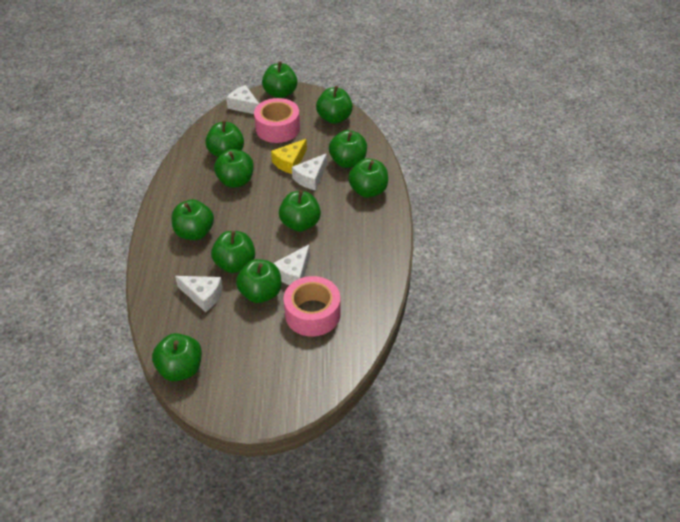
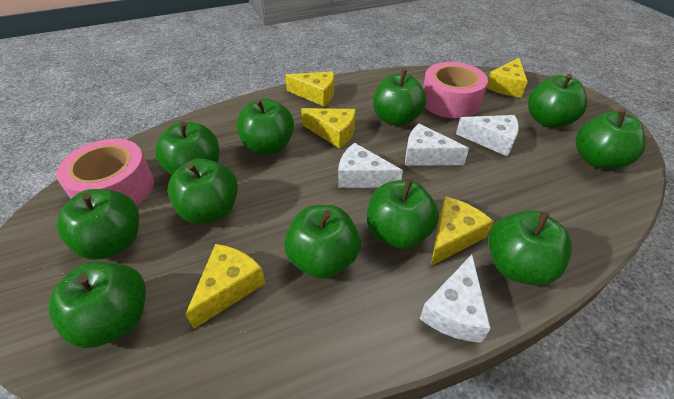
yellow cheese: [271,139,307,174] = 1 -> [185,244,266,329] [285,71,334,107] [301,108,356,149] [431,196,494,266] [486,58,528,97] = 5

